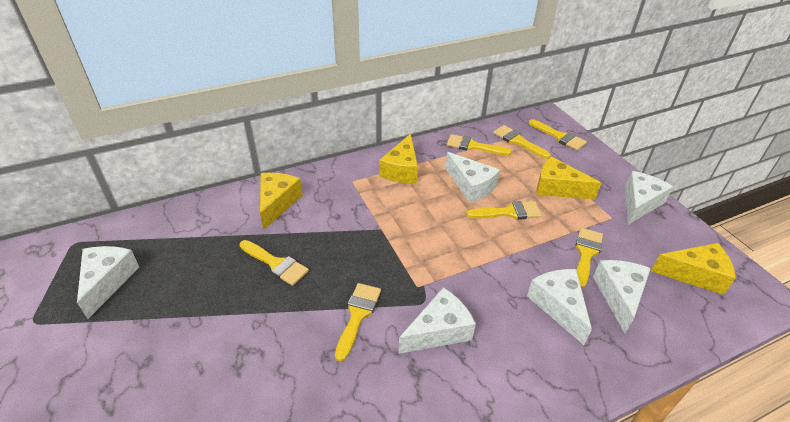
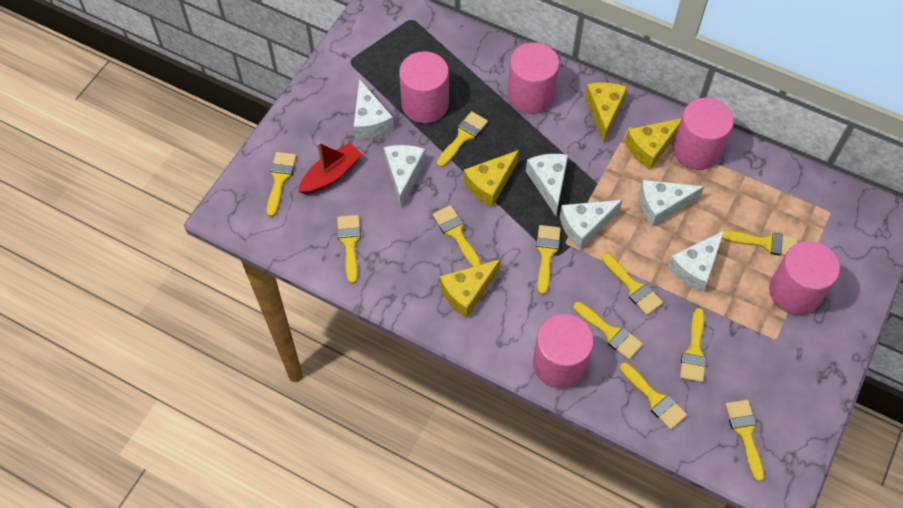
pink cylinder: none = 0 -> [399,51,449,123] [508,42,559,114] [533,314,594,389] [673,98,734,170] [769,241,840,315] = 5
red boat: none = 0 -> [298,142,363,194] = 1
yellow brush: [240,240,309,286] [335,283,381,362] [447,134,512,156] [466,201,542,220] [493,125,551,159] [529,119,587,151] [575,228,603,288] = 7 -> [267,152,296,217] [337,215,361,284] [433,205,481,267] [437,111,488,167] [536,225,561,295] [573,302,643,360] [602,253,663,315] [620,363,687,430] [680,308,707,383] [722,231,798,256] [725,400,764,481] = 11

